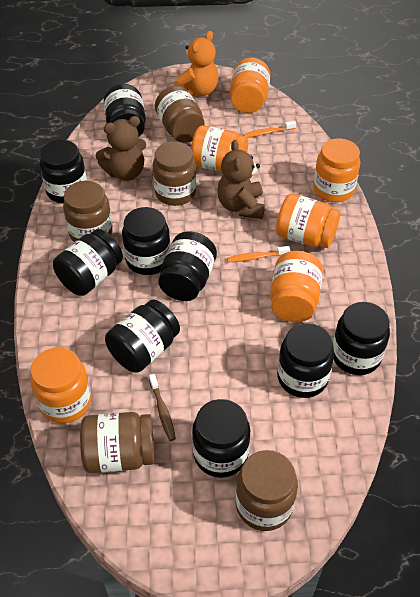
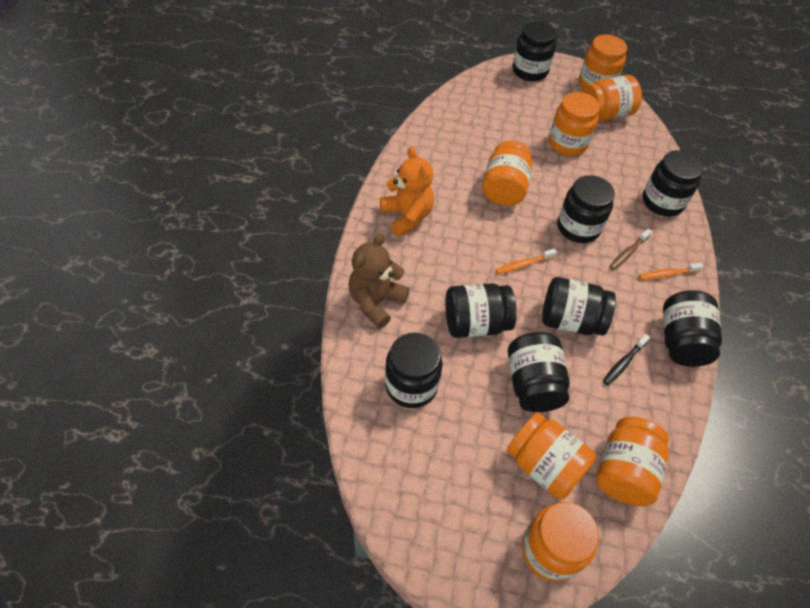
black jar: [40,140,87,204] [53,229,123,296] [104,84,146,138] [105,299,180,373] [122,207,170,275] [158,231,217,301] [192,399,251,478] [277,323,334,398] [333,302,390,375] = 9 -> [385,333,442,408] [445,283,517,338] [508,332,569,412] [512,21,557,81] [542,277,616,336] [557,175,615,243] [643,150,704,217] [663,290,722,367] = 8
black toothbrush: none = 0 -> [603,334,650,385] = 1
brown jar: [63,181,113,242] [80,412,154,473] [153,142,197,206] [155,86,205,143] [235,450,298,531] = 5 -> none = 0
brown teddy bear: [95,116,146,181] [217,140,265,219] = 2 -> [348,233,409,329] = 1
orange jar: [30,347,91,423] [191,125,248,172] [230,58,270,113] [270,251,323,322] [276,194,341,248] [313,138,360,202] = 6 -> [482,141,532,206] [507,412,596,500] [522,502,599,582] [549,92,600,156] [579,35,627,88] [582,75,642,121] [596,417,669,506] = 7

